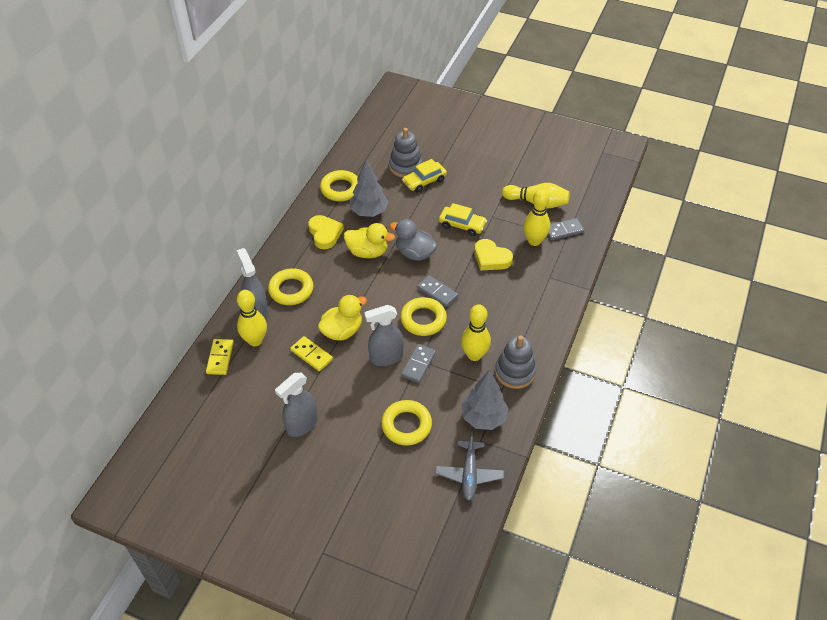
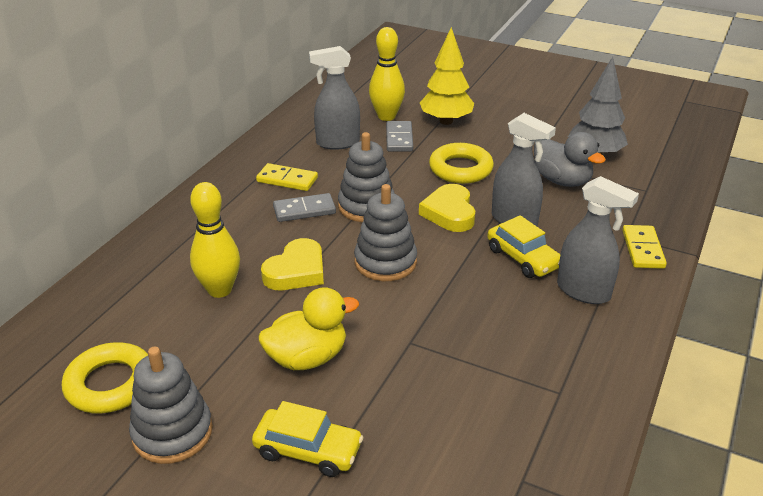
grey domino: [401,344,436,383] [417,275,458,307] [548,218,584,240] = 3 -> [273,193,336,222] [386,121,413,151] = 2
grey plane: [435,432,504,501] = 1 -> none = 0
grey stacking toy: [389,128,423,177] [495,335,536,389] = 2 -> [129,347,213,464] [338,132,395,222] [354,184,417,281] = 3
grey tree: [350,159,388,217] [461,370,509,430] = 2 -> [568,56,628,154] = 1
yellow bowling pin: [237,290,267,346] [461,304,491,361] [502,183,570,209] [523,189,550,246] = 4 -> [190,182,240,298] [369,27,405,121] = 2
yellow duck: [318,294,367,341] [344,223,395,258] = 2 -> [259,287,359,370] = 1
yellow ring: [268,268,313,305] [320,170,358,201] [381,400,432,446] [400,297,447,336] = 4 -> [62,342,148,413] [429,143,494,184] = 2
yellow tree: none = 0 -> [420,27,474,125] = 1

